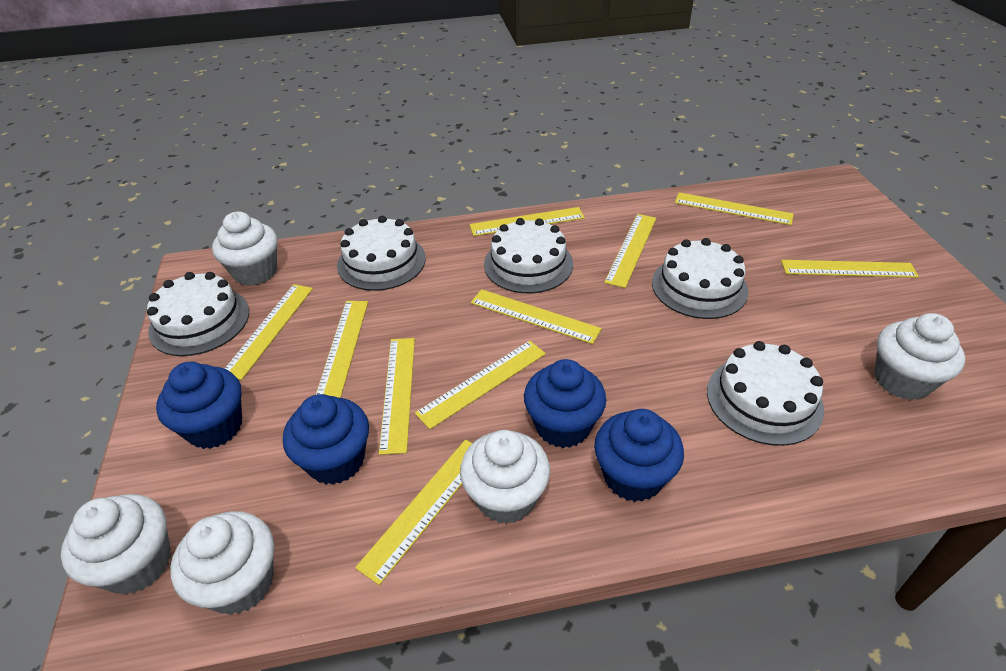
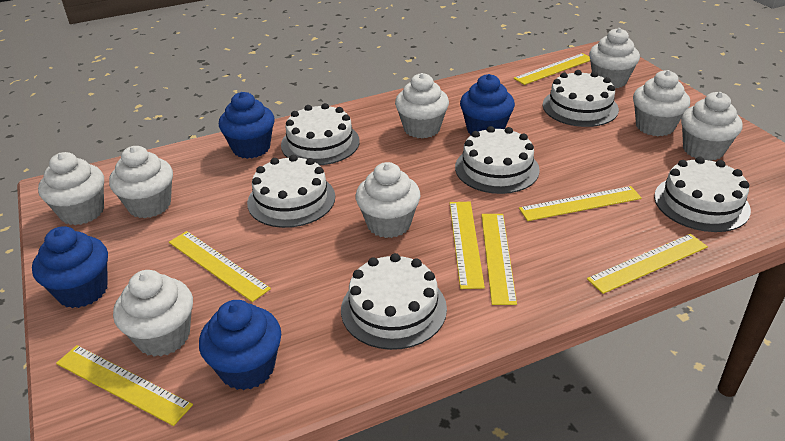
white cake: [147,272,249,356] [337,216,426,291] [484,218,573,293] [652,238,749,319] [707,341,824,446] = 5 -> [247,155,335,228] [281,103,360,165] [341,253,447,350] [455,126,540,194] [543,70,619,127] [654,157,751,232] = 6
white cupcake: [61,494,171,595] [170,511,274,615] [212,212,278,286] [460,430,550,524] [874,313,965,400] = 5 -> [38,152,104,225] [109,146,173,218] [113,270,193,357] [356,162,420,238] [395,73,449,139] [589,28,640,88] [633,70,690,136] [681,92,743,161] = 8
yellow ruler: [225,284,313,380] [316,301,368,398] [355,440,473,585] [379,338,415,455] [415,340,546,429] [470,207,585,236] [471,289,602,344] [604,214,656,288] [675,192,794,225] [781,260,919,278] = 10 -> [56,345,193,426] [169,231,271,302] [450,202,485,289] [481,214,517,305] [514,53,590,85] [519,186,642,221] [587,234,708,294] = 7

